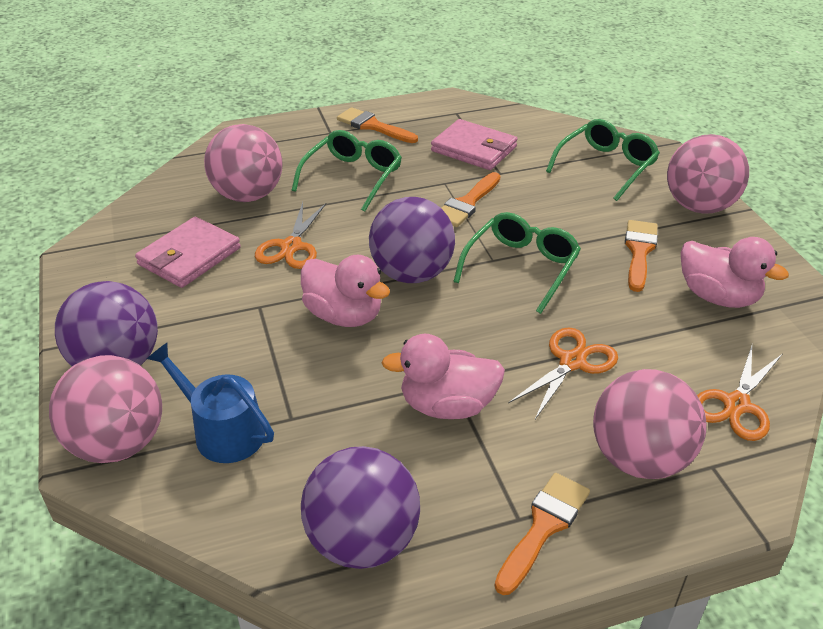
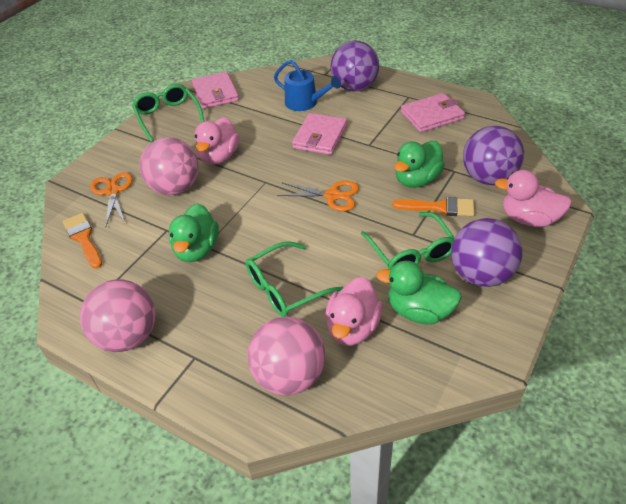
green duck: none = 0 -> [169,203,219,262] [376,261,462,324] [394,141,445,188] = 3
orange brush: [337,107,418,143] [442,172,500,227] [495,473,590,595] [625,220,658,292] = 4 -> [63,213,102,269] [393,197,474,216] = 2
orange scissors: [255,202,326,269] [508,327,618,419] [697,346,782,441] = 3 -> [90,172,133,227] [277,181,359,211] = 2
pink ball: [49,355,162,463] [204,124,283,202] [593,369,707,479] [667,134,749,214] = 4 -> [80,280,156,352] [139,137,199,195] [248,317,325,395] = 3
pink wallet: [135,217,241,288] [431,119,517,170] = 2 -> [192,72,239,109] [292,113,347,155] [401,93,465,132] = 3

